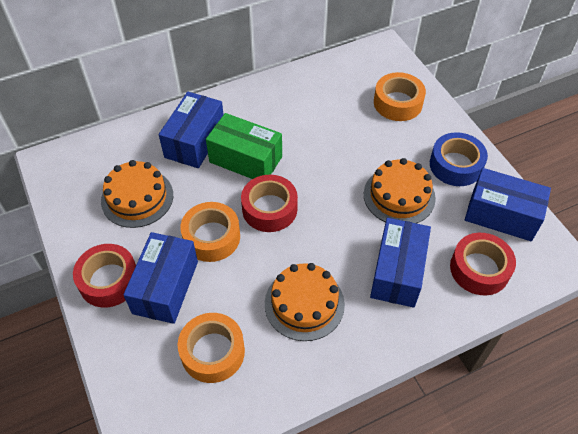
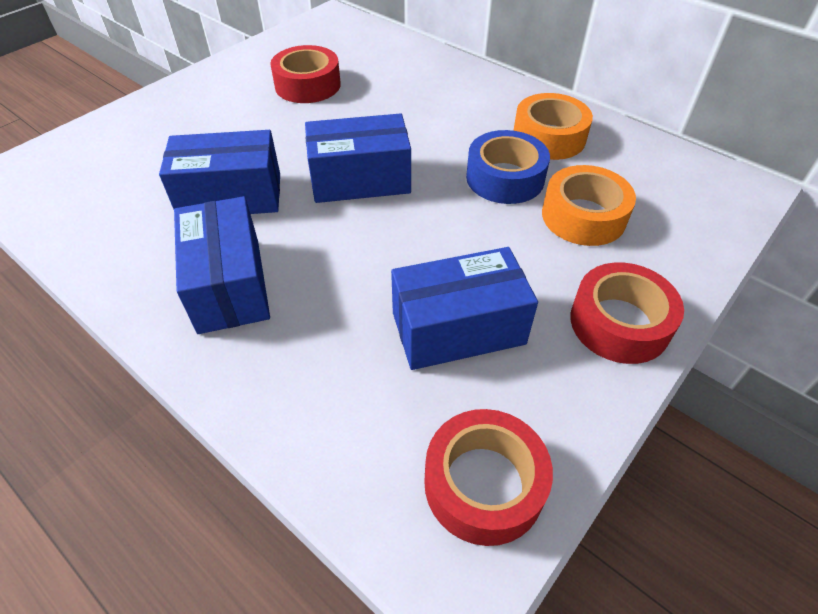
green box: [206,113,282,179] = 1 -> none = 0
orange cake: [101,160,173,228] [265,263,345,341] [364,158,436,224] = 3 -> none = 0
orange tape: [178,313,245,383] [180,202,240,262] [374,72,426,121] = 3 -> [513,93,593,160] [542,165,636,246] = 2

